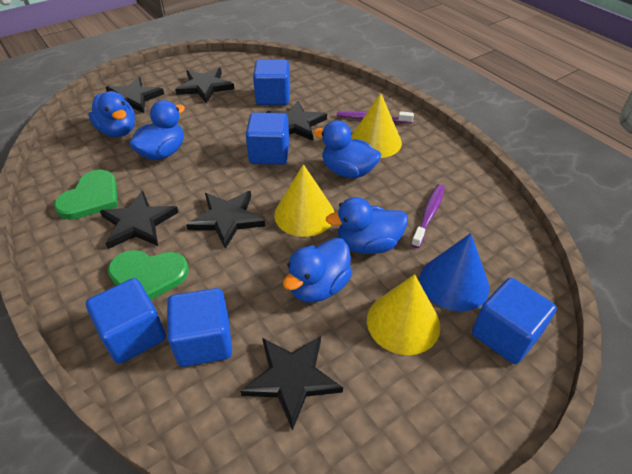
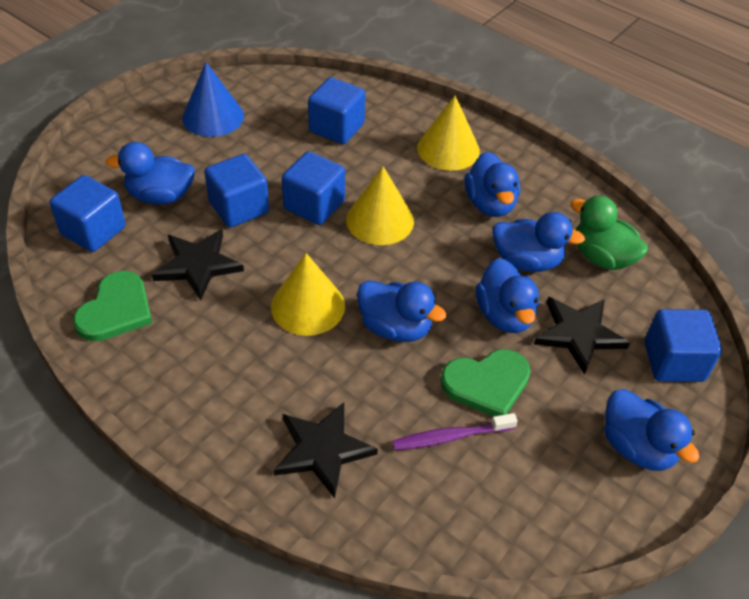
black star: [100,191,179,249] [106,77,164,113] [175,68,234,103] [186,191,265,249] [240,336,343,431] [266,101,327,141] = 6 -> [152,229,244,301] [274,402,378,498] [534,297,630,374] = 3
blue duck: [88,91,135,137] [129,100,185,160] [283,238,353,303] [313,120,381,178] [326,197,408,254] = 5 -> [106,142,195,205] [357,280,447,342] [465,152,520,217] [475,258,539,333] [493,212,585,272] [604,389,699,471] = 6
green duck: none = 0 -> [571,196,648,270] = 1
purple toothbrush: [337,111,414,124] [411,184,445,248] = 2 -> [392,413,518,450] = 1

